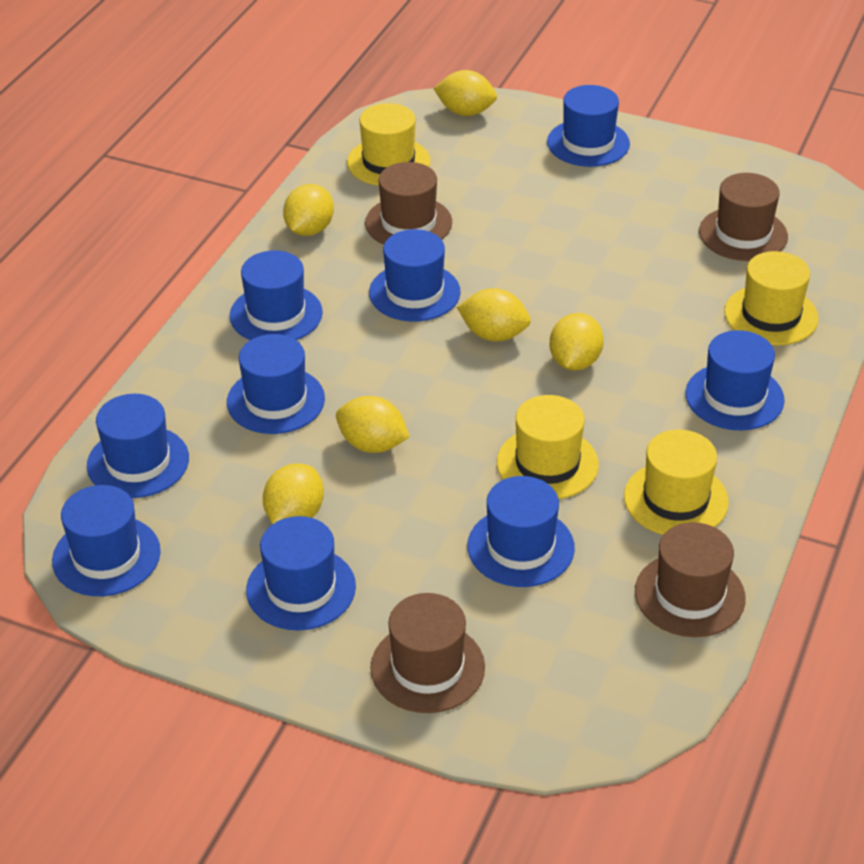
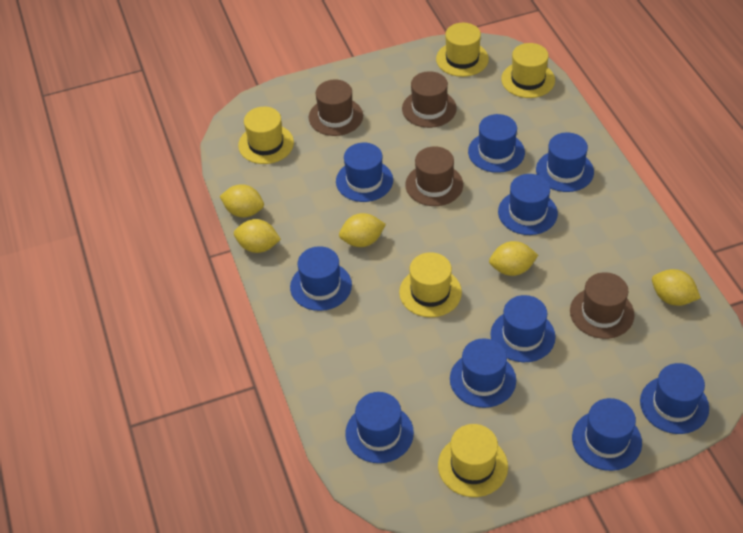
blue hat: [52,485,161,596] [87,394,189,498] [227,334,325,434] [230,250,323,340] [246,516,356,630] [369,229,461,322] [467,476,575,587] [547,85,630,167] [686,330,785,430] = 9 -> [290,246,352,311] [336,143,393,202] [345,392,414,463] [450,338,516,408] [468,114,525,173] [490,295,556,362] [498,174,558,235] [536,132,594,192] [572,398,642,471] [640,363,709,434] = 10
yellow hat: [347,103,431,186] [497,395,599,499] [624,430,729,535] [724,251,819,345] = 4 -> [238,107,294,164] [399,252,462,317] [436,23,489,77] [438,424,508,497] [501,43,555,98] = 5
yellow lemon: [263,463,324,524] [283,184,334,236] [336,396,410,453] [433,70,497,116] [457,288,531,341] [549,313,604,371] = 6 -> [220,184,264,217] [234,219,281,253] [339,213,386,247] [489,241,538,276] [652,269,701,306] = 5

